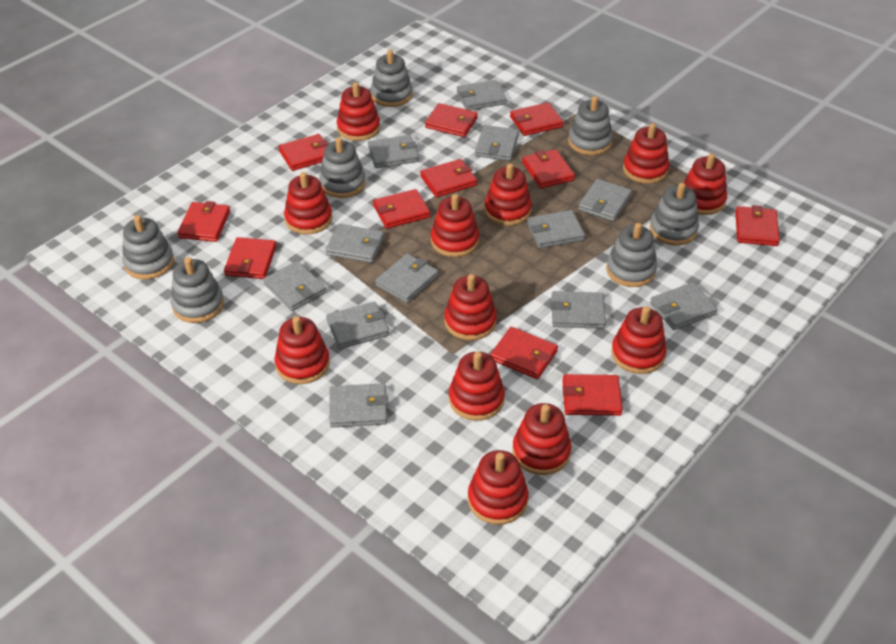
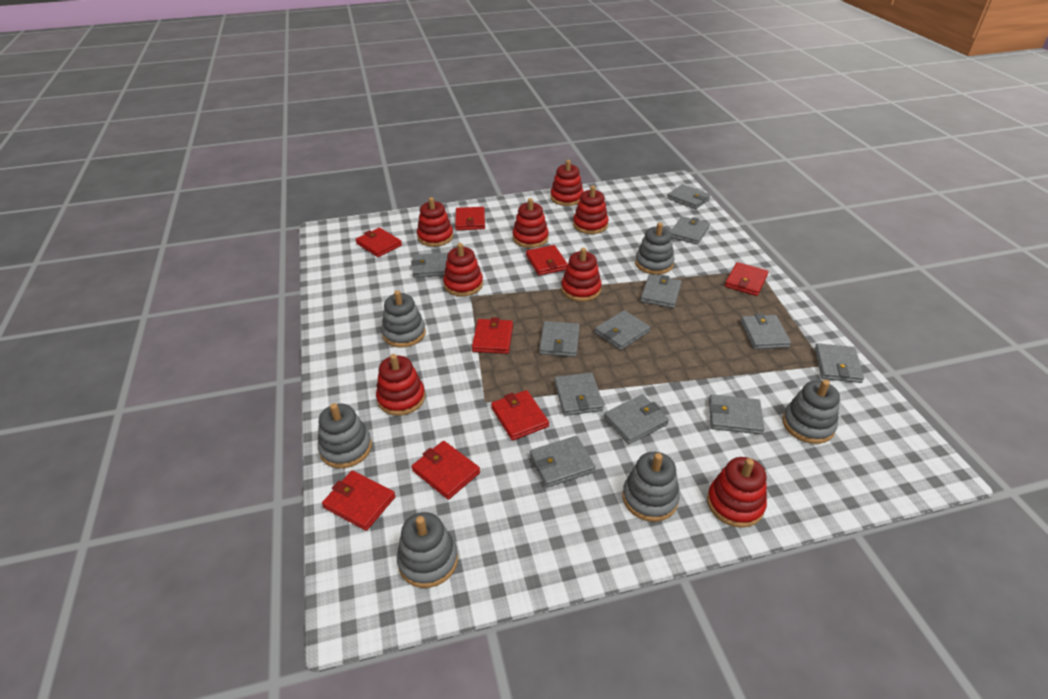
grey stacking toy: [122,215,174,279] [171,257,224,323] [319,137,366,198] [371,50,413,107] [568,96,613,155] [606,223,657,287] [649,183,699,245] = 7 -> [318,403,372,468] [381,290,426,347] [397,512,458,588] [623,452,680,522] [635,223,674,275] [783,380,840,444] = 6
red stacking toy: [275,316,330,384] [284,172,332,234] [337,82,380,141] [431,194,479,257] [444,274,497,340] [449,352,505,421] [468,450,528,525] [485,164,532,226] [512,403,571,475] [611,306,667,374] [623,123,669,184] [684,153,727,215] = 12 -> [376,354,425,416] [417,197,453,247] [443,243,483,296] [513,198,549,248] [550,160,584,206] [561,248,602,302] [573,186,609,234] [707,457,767,528] = 8
red wallet: [177,201,230,242] [224,237,276,279] [278,134,329,171] [373,189,430,229] [420,159,477,197] [425,103,478,137] [490,327,558,379] [510,102,563,136] [522,149,575,188] [563,374,623,416] [735,205,780,246] = 11 -> [322,471,395,531] [356,228,402,257] [412,441,480,500] [455,207,485,230] [472,317,513,354] [491,390,549,441] [526,245,568,275] [725,262,769,296] = 8

